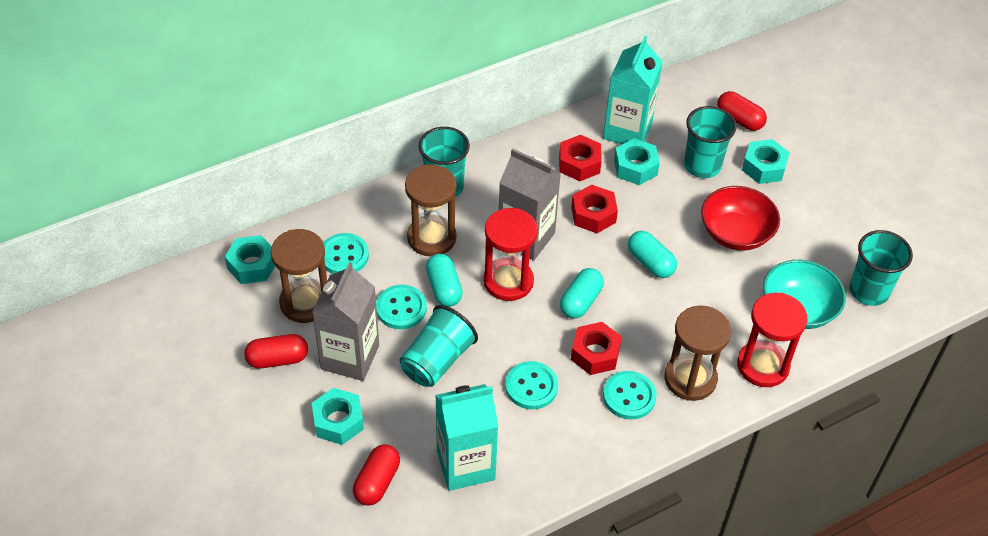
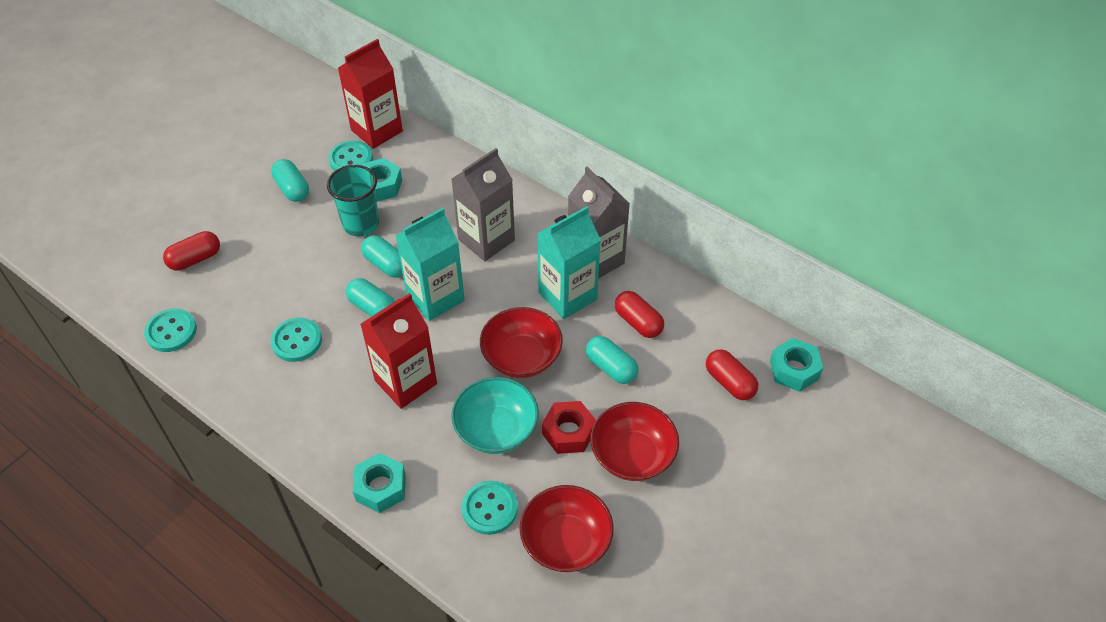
brown hourglass: [271,229,327,323] [405,164,457,257] [664,305,731,401] = 3 -> none = 0
red bowl: [701,186,780,251] = 1 -> [480,307,563,378] [519,485,613,572] [590,402,679,481] = 3
red carton: none = 0 -> [338,39,403,149] [360,293,437,409] = 2
red hourglass: [483,208,538,301] [737,293,808,387] = 2 -> none = 0
red nut: [559,135,602,181] [571,185,618,233] [571,322,622,375] = 3 -> [542,401,596,454] = 1
turquoise capsule: [426,254,463,307] [560,268,604,318] [628,231,677,278] = 3 -> [271,159,309,202] [346,278,395,317] [361,235,403,278] [586,336,639,384] = 4
turquoise cup: [400,305,478,387] [419,127,470,197] [684,106,737,178] [849,230,913,306] = 4 -> [327,165,379,236] = 1
turquoise nut: [225,235,275,284] [312,388,364,445] [614,138,660,185] [742,139,790,184] = 4 -> [353,453,406,513] [362,158,402,202] [770,338,823,392] = 3

